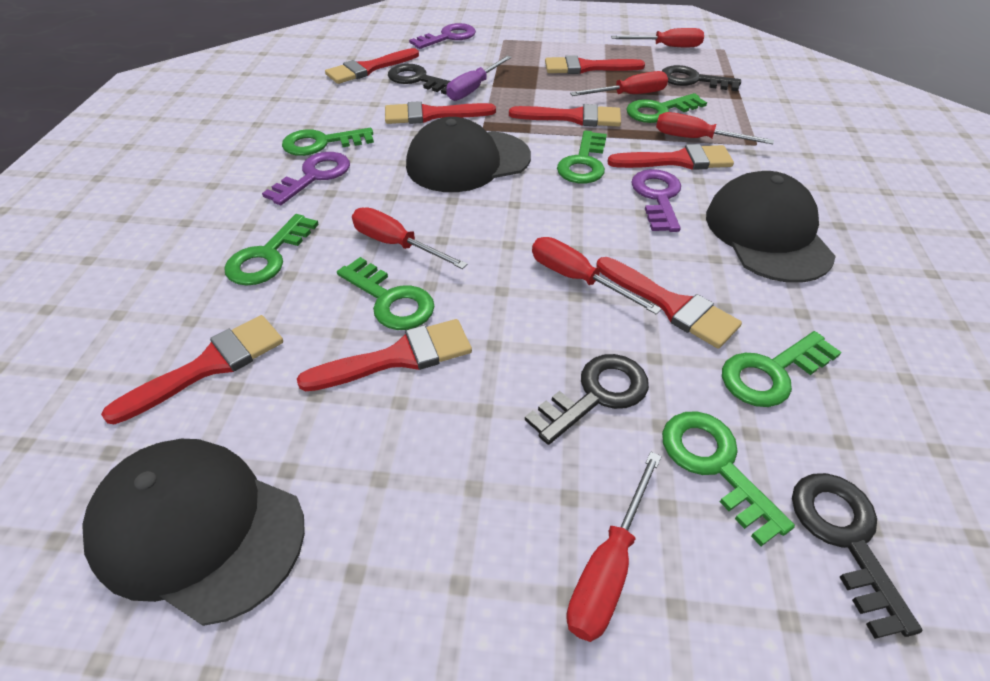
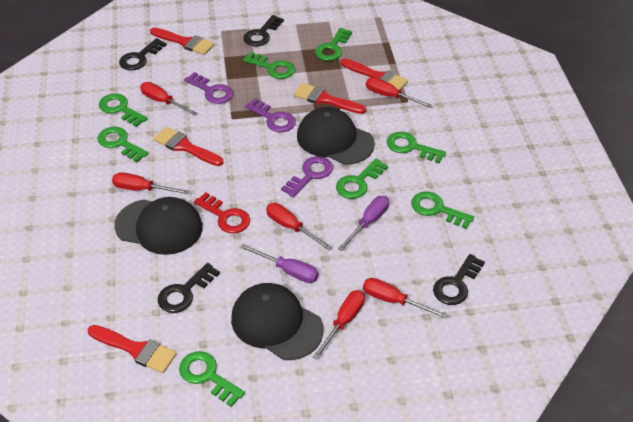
green key: [224,214,319,286] [282,128,374,156] [337,257,434,330] [557,131,607,183] [626,93,707,123] [662,411,795,546] [722,331,841,407] = 7 -> [97,127,149,162] [99,93,148,127] [179,351,245,407] [243,52,295,79] [315,28,352,61] [336,159,388,199] [387,132,446,163] [411,191,474,229] = 8
purple screwdriver: [446,56,512,101] = 1 -> [240,244,319,283] [338,196,389,251] = 2
red brush: [101,315,283,424] [297,319,472,391] [325,48,419,84] [385,101,496,124] [509,104,621,126] [545,55,645,74] [596,257,742,349] [607,144,734,170] = 8 -> [88,325,177,373] [150,27,214,55] [153,127,224,166] [294,83,366,114] [341,59,408,90] = 5
red key: none = 0 -> [194,192,250,233] = 1

